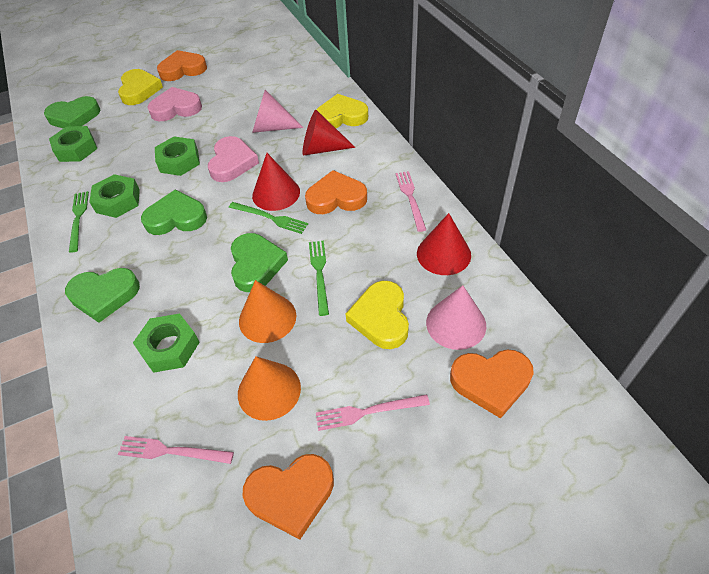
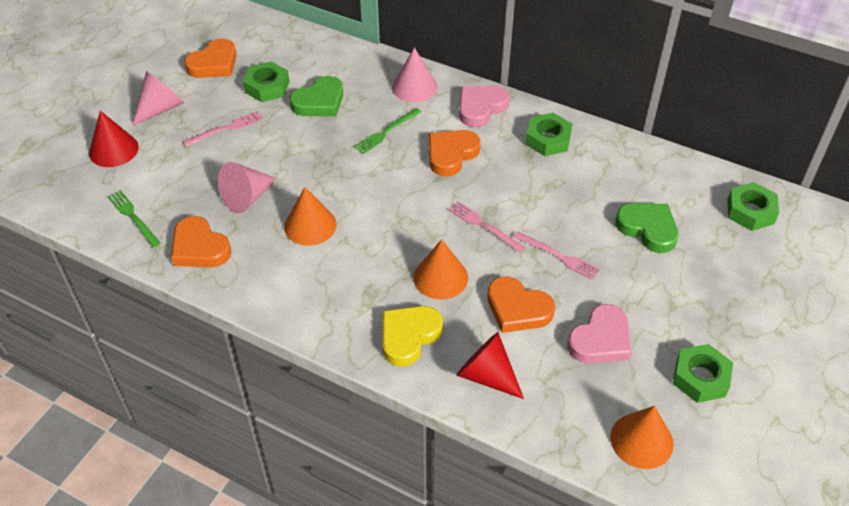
green fork: [69,191,89,253] [229,202,308,234] [309,240,329,316] = 3 -> [108,190,161,248] [354,108,421,154] = 2
green heart: [44,96,100,129] [65,268,140,323] [141,190,207,235] [231,233,288,292] = 4 -> [290,76,343,117] [615,203,679,253] = 2
orange cone: [238,356,301,421] [239,280,296,343] = 2 -> [284,187,337,246] [413,239,468,300] [610,406,674,469] = 3
pink cone: [252,90,303,133] [426,285,486,350] = 2 -> [132,71,184,126] [218,162,277,213] [392,48,438,102] = 3
red cone: [252,153,300,211] [303,110,355,155] [417,213,471,275] = 3 -> [89,111,139,167] [456,332,524,399] = 2
yellow heart: [118,69,163,105] [316,94,368,128] [346,281,409,349] = 3 -> [382,306,443,367] = 1

